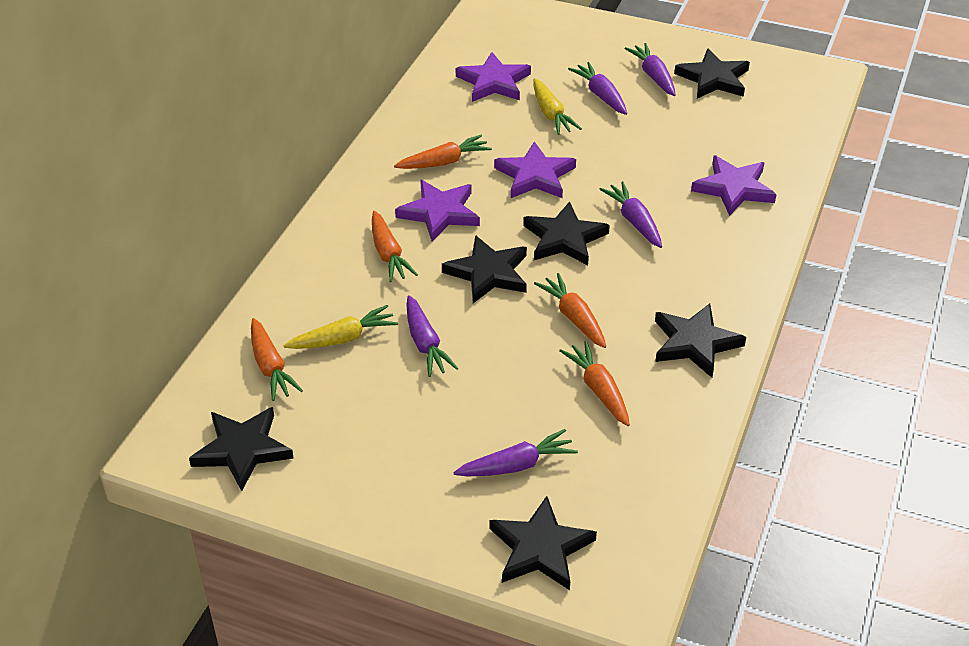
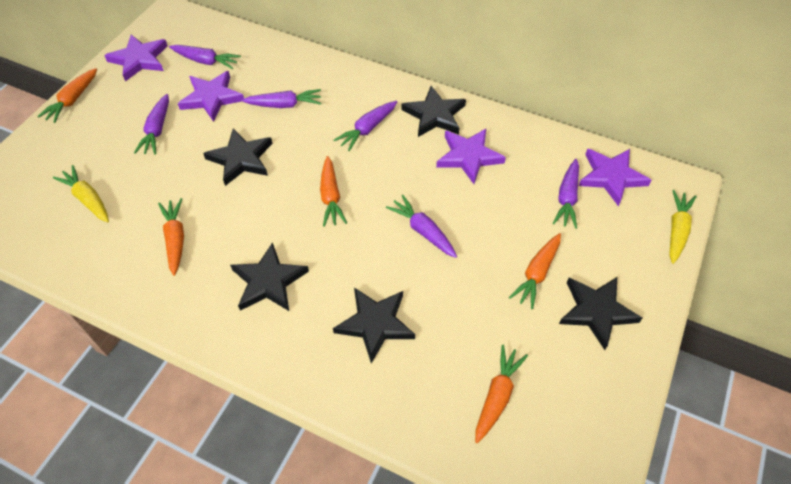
black star: [189,407,294,491] [442,235,527,303] [490,496,597,590] [523,201,610,265] [655,303,746,378] [674,49,750,98] = 6 -> [203,128,273,186] [230,242,309,311] [333,288,415,363] [401,86,466,137] [559,277,642,350] = 5
purple carrot: [407,295,458,377] [453,429,578,476] [568,62,627,115] [599,181,662,248] [624,43,675,96] = 5 -> [134,94,169,155] [169,45,241,69] [241,89,321,108] [334,101,397,151] [386,194,457,258] [553,159,579,229] = 6

